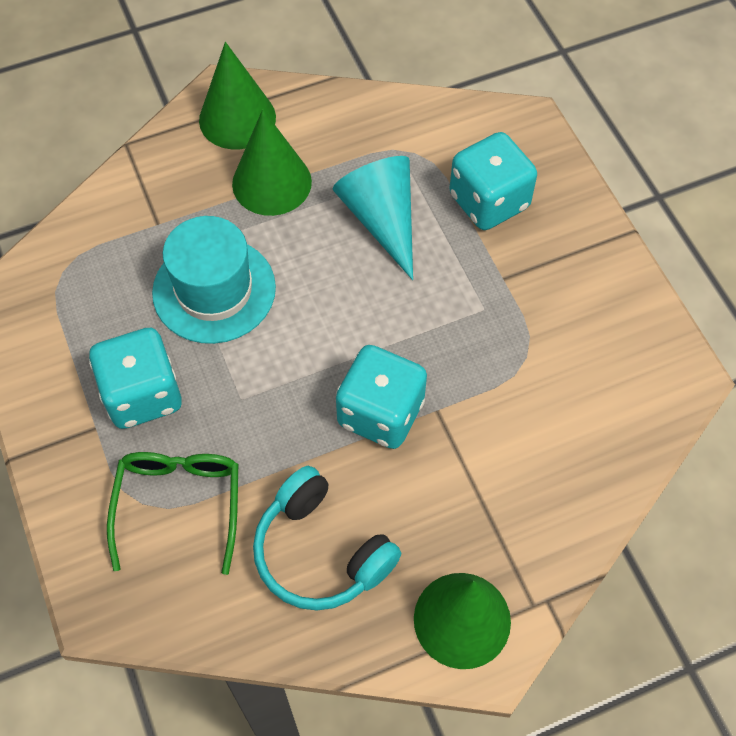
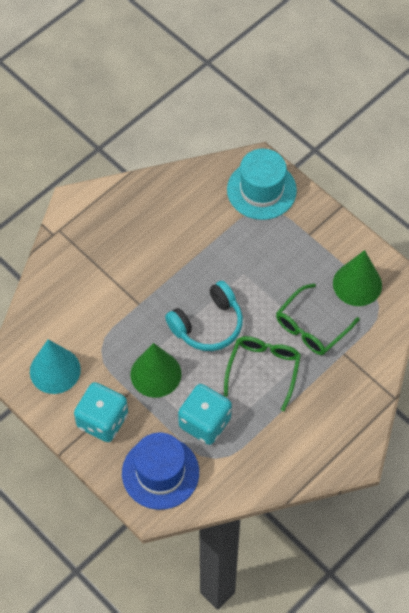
blue hat: none = 0 -> [122,433,199,510] = 1
green cone: [199,42,276,149] [232,109,312,216] [414,573,511,669] = 3 -> [131,343,181,398] [333,250,382,306] = 2
green glasses: [107,452,238,575] = 1 -> [224,336,301,411] [276,283,359,355] = 2
turquoise dice: [89,328,182,429] [336,345,427,449] [449,132,537,230] = 3 -> [74,382,128,442] [178,384,232,445] = 2

